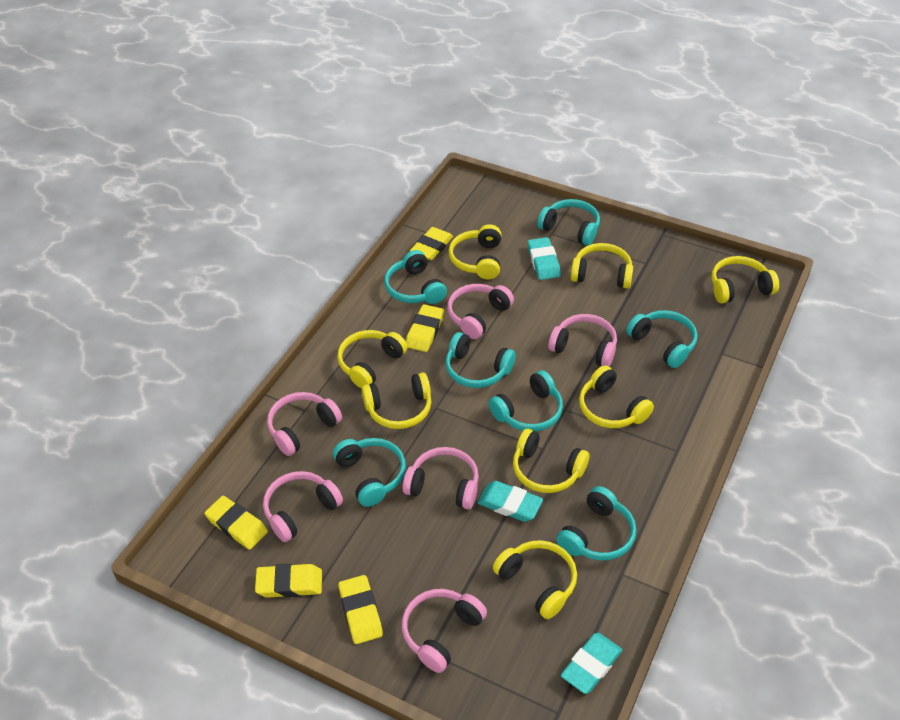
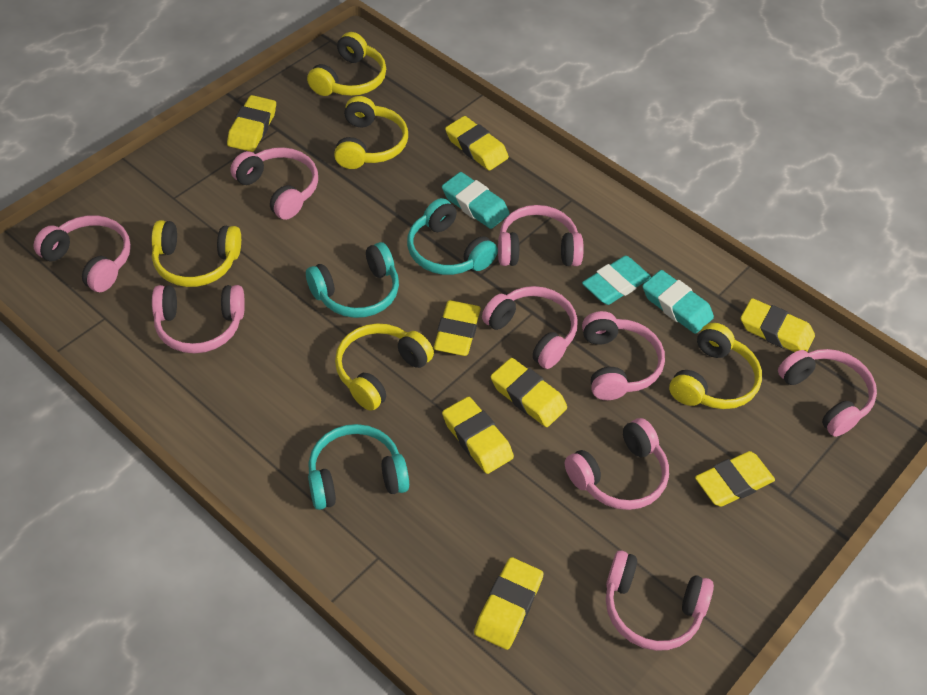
pink headphones: [263,471,343,542] [267,392,342,456] [402,589,487,673] [403,447,479,509] [447,284,514,339] [548,314,617,366] = 6 -> [33,215,131,292] [152,285,245,353] [230,147,318,220] [482,286,578,369] [498,205,584,266] [565,418,669,510] [582,311,665,400] [606,550,714,651] [778,349,877,437] = 9
turquoise headphones: [333,438,406,507] [384,250,447,304] [445,332,516,388] [489,370,563,431] [537,199,600,246] [556,486,636,560] [626,310,697,368] = 7 -> [306,242,399,318] [308,424,409,510] [407,198,498,275] = 3
yellow eraser: [205,496,268,550] [255,564,322,598] [338,575,383,644] [406,304,444,352] [410,227,453,260] = 5 -> [227,95,276,152] [434,300,481,356] [442,397,514,474] [445,116,509,170] [474,557,544,650] [491,358,567,427] [695,451,775,507] [741,298,815,352] = 8
yellow headphones: [337,330,407,388] [361,372,432,429] [449,224,501,280] [493,540,577,619] [513,429,589,493] [571,243,633,289] [579,365,654,428] [712,256,779,304] = 8 -> [152,220,241,287] [307,32,386,96] [334,96,408,169] [335,323,434,411] [669,323,762,409] = 5

